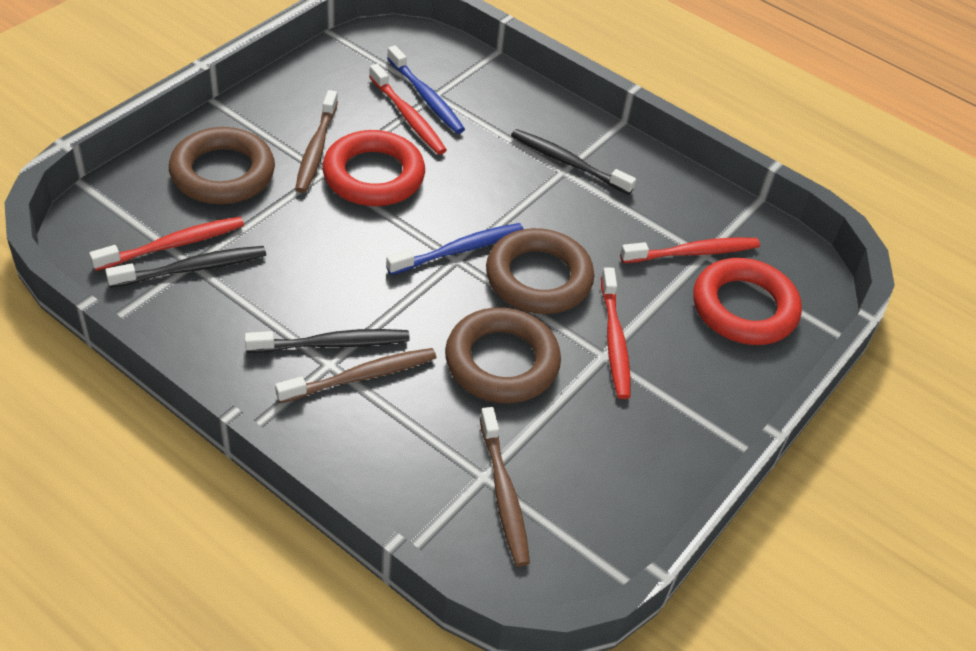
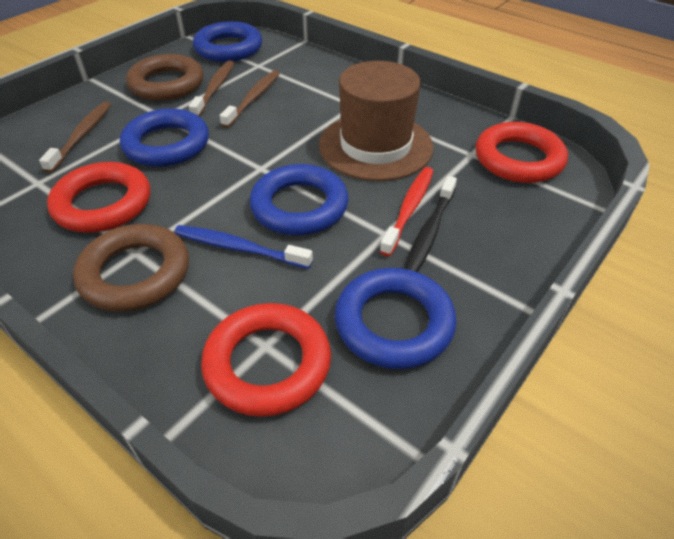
black toothbrush: [105,246,266,288] [245,329,410,353] [511,129,636,195] = 3 -> [404,176,457,272] = 1
blue ring: none = 0 -> [120,108,209,167] [193,21,262,62] [249,164,349,235] [335,268,456,369] = 4
blue toothbrush: [386,223,523,275] [387,45,465,134] = 2 -> [174,225,313,269] = 1
brown hat: none = 0 -> [319,61,434,181] = 1
brown ring: [169,127,275,204] [445,307,561,403] [486,228,594,314] = 3 -> [73,224,189,312] [126,54,204,101] = 2
red ring: [322,130,425,206] [693,258,802,345] = 2 -> [47,162,150,233] [201,303,331,417] [476,122,568,183] = 3
red toothbrush: [89,217,244,271] [369,63,447,155] [601,267,630,399] [620,237,760,263] = 4 -> [380,167,433,256] = 1

